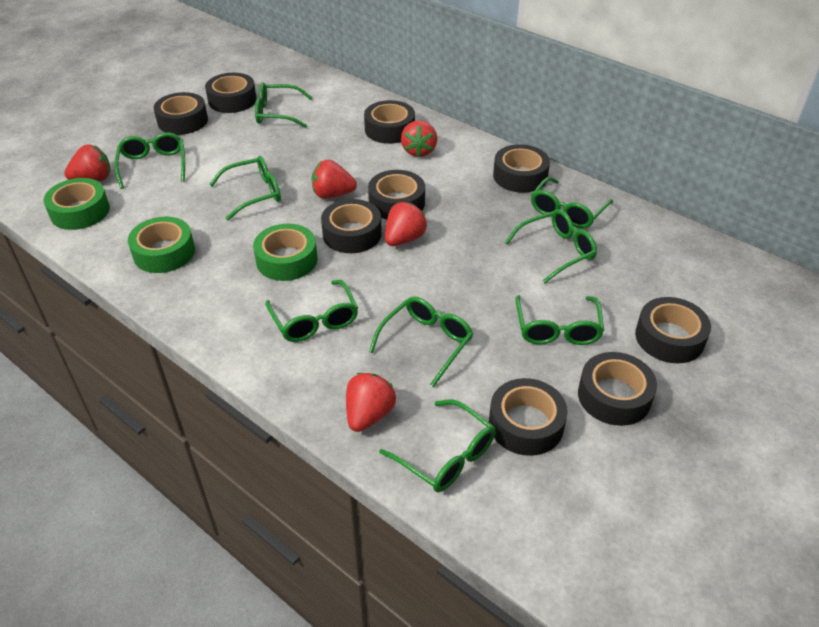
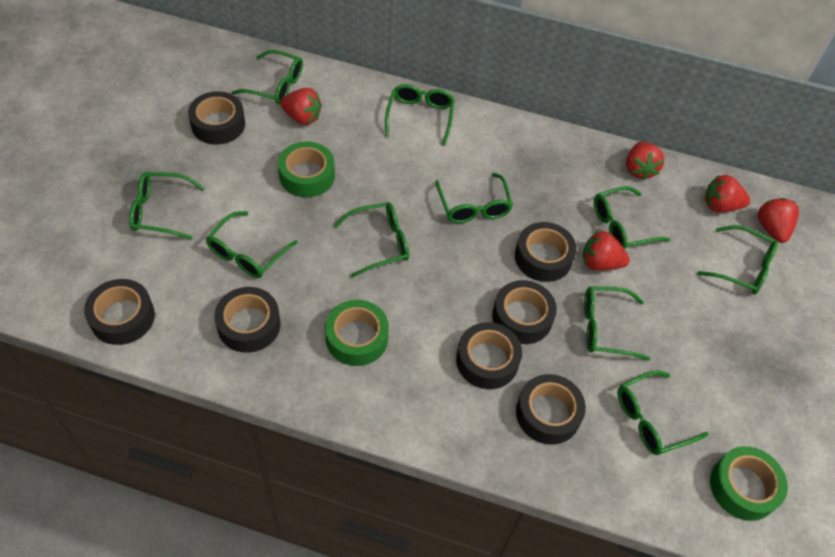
black tape: [153,92,208,135] [205,73,257,113] [321,199,382,253] [364,100,415,144] [368,170,425,219] [489,378,568,456] [493,144,550,193] [578,352,657,426] [635,297,711,363] = 9 -> [84,279,155,345] [188,91,245,145] [214,287,281,353] [456,322,522,389] [492,280,557,344] [515,222,577,282] [516,374,586,445] = 7
green glasses: [114,133,185,189] [209,156,281,220] [255,82,313,128] [265,280,358,342] [369,296,473,387] [379,399,495,492] [505,209,597,283] [515,295,604,345] [531,177,613,228] = 9 -> [129,172,205,240] [206,211,298,278] [231,50,303,104] [334,202,409,278] [385,84,455,145] [435,173,513,223] [584,286,650,361] [594,186,670,249] [618,370,709,455] [697,225,778,295] = 10

